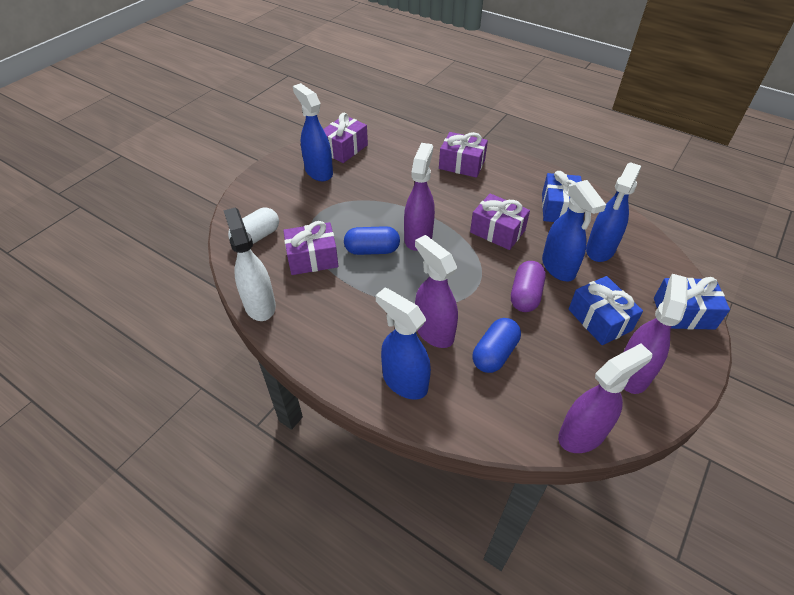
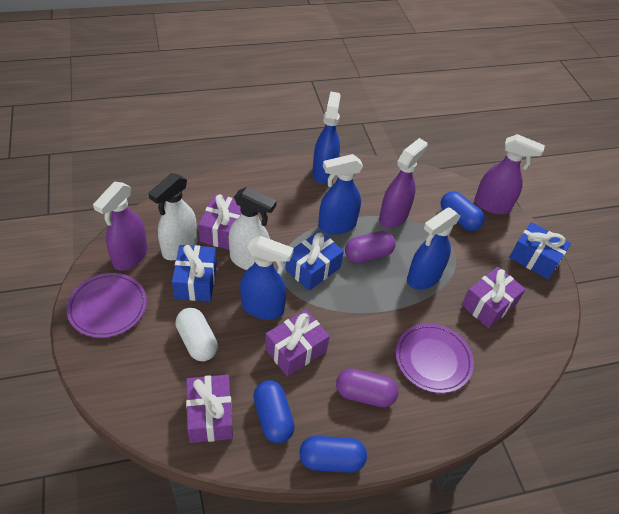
blue capsule: [344,226,400,255] [473,318,521,373] = 2 -> [253,380,295,443] [299,436,367,473] [441,191,485,231] = 3
purple capsule: [511,261,546,312] = 1 -> [336,369,398,407] [345,231,396,263] = 2
purple plate: none = 0 -> [66,273,147,338] [396,323,474,393] = 2
purple spray bottle: [404,143,435,251] [415,235,458,348] [558,343,652,453] [623,274,688,394] = 4 -> [93,182,148,271] [379,138,428,228] [475,134,545,215] = 3
white spray bottle: [223,207,276,321] = 1 -> [148,173,197,260] [229,187,277,270] = 2

